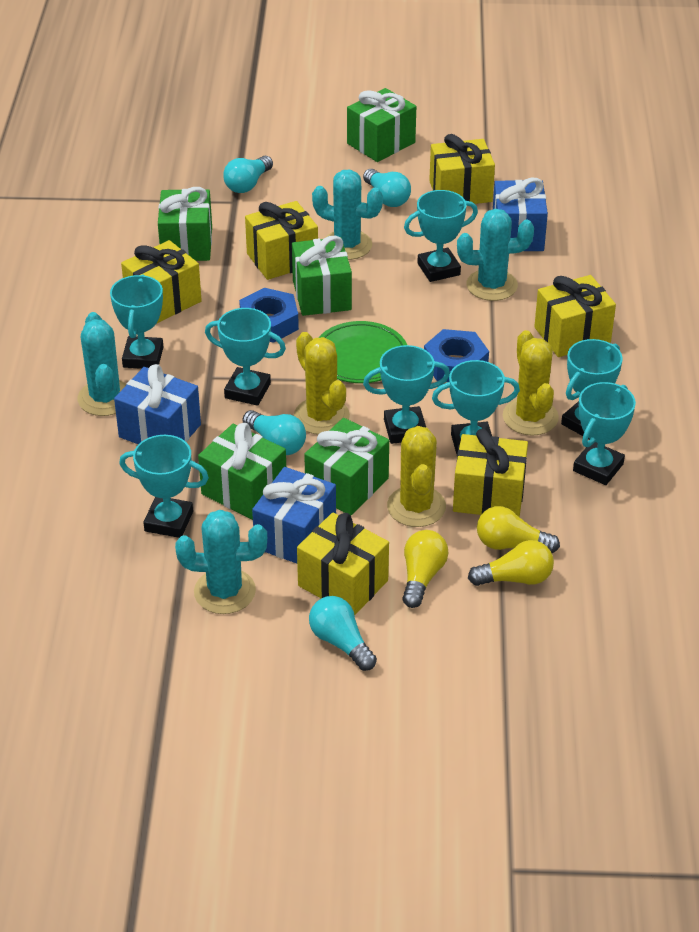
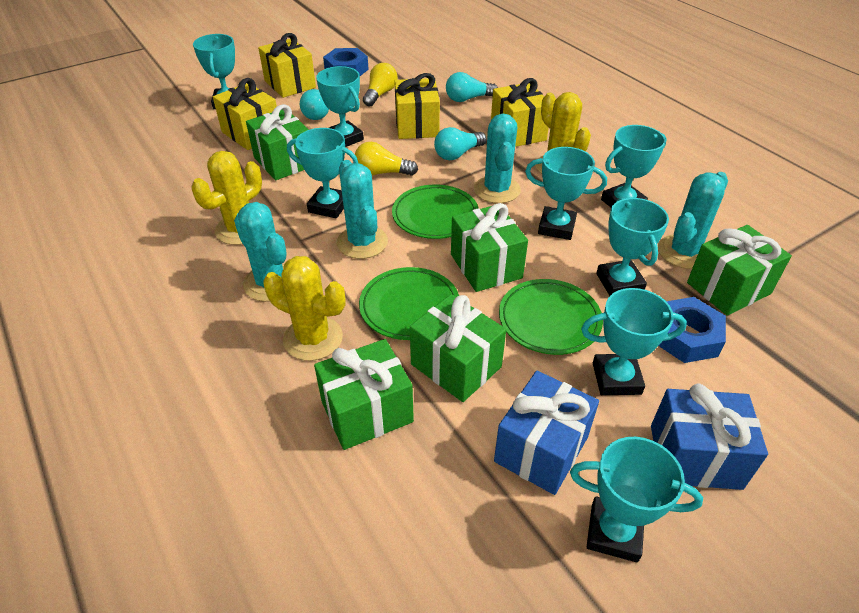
blue gift: [114,364,201,444] [252,467,336,564] [493,178,548,252] = 3 -> [494,371,599,495] [651,384,768,490] = 2
green plate: [318,321,407,383] = 1 -> [359,267,459,340] [392,185,478,239] [499,279,603,355] = 3
turquoise light bulb: [223,156,273,193] [243,410,306,455] [309,596,377,671] [363,169,411,207] = 4 -> [300,89,329,120] [434,127,487,160] [446,72,498,102] = 3
yellow gift: [121,240,202,324] [245,201,318,280] [297,512,389,616] [429,134,495,204] [453,429,528,517] [534,275,616,357] = 6 -> [213,78,277,150] [258,33,316,98] [394,73,440,139] [491,78,549,147] = 4
yellow light bulb: [402,530,448,608] [468,540,554,586] [477,506,560,553] = 3 -> [355,142,418,176] [363,63,398,106] = 2

